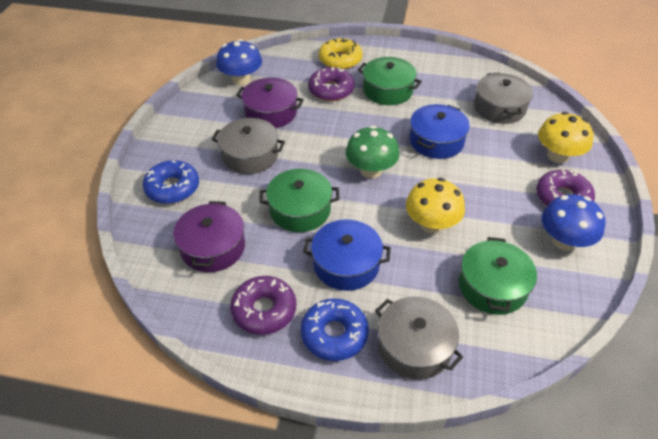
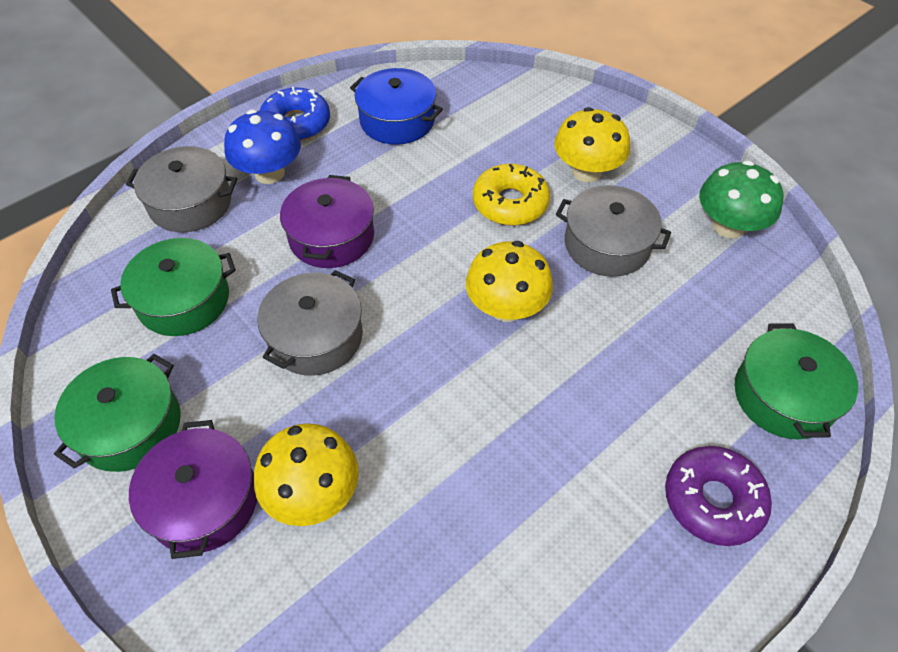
blue donut: [143,160,199,204] [301,298,369,361] = 2 -> [260,87,330,141] = 1
blue mushroom: [216,39,262,86] [542,194,605,251] = 2 -> [224,109,301,184] = 1
blue pot: [303,220,391,291] [409,104,470,159] = 2 -> [350,68,443,145] = 1
purple donut: [230,276,296,335] [308,67,355,101] [536,170,595,206] = 3 -> [665,446,772,546] = 1
yellow mushroom: [406,178,465,233] [538,112,594,164] = 2 -> [254,423,359,526] [466,241,553,322] [554,107,630,182] = 3

